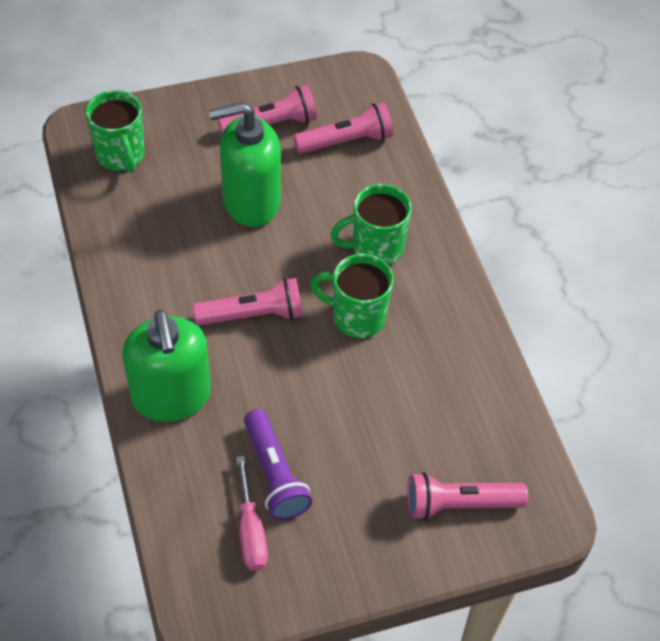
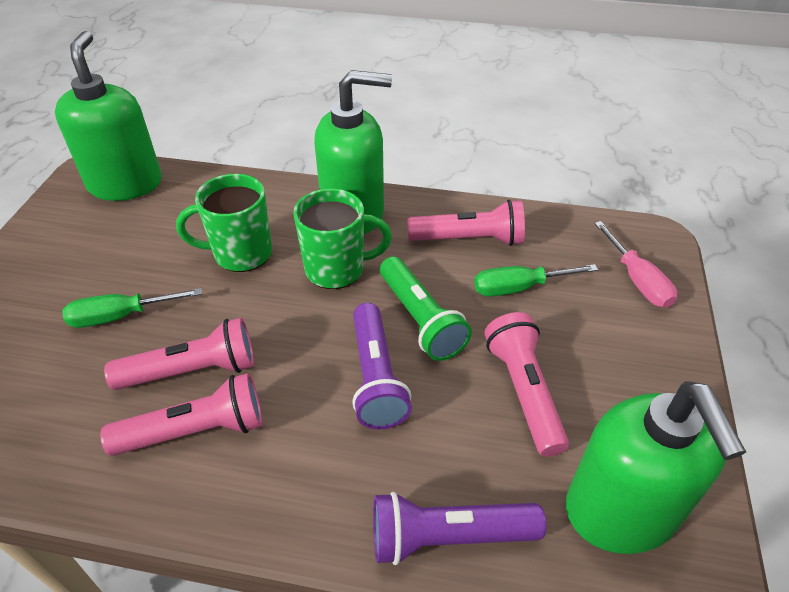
green flashlight: none = 0 -> [380,257,472,361] = 1
green mug: [85,90,145,173] [310,254,394,338] [330,184,412,265] = 3 -> [176,174,272,272] [293,189,392,289] = 2
green screwdriver: none = 0 -> [62,288,202,328] [474,264,598,297] = 2
green soap dispenser: [123,310,211,422] [209,102,281,227] = 2 -> [55,31,162,201] [314,70,392,234] [566,381,746,554] = 3
purple flashlight: [244,409,312,521] = 1 -> [352,303,412,429] [373,492,546,565] = 2

